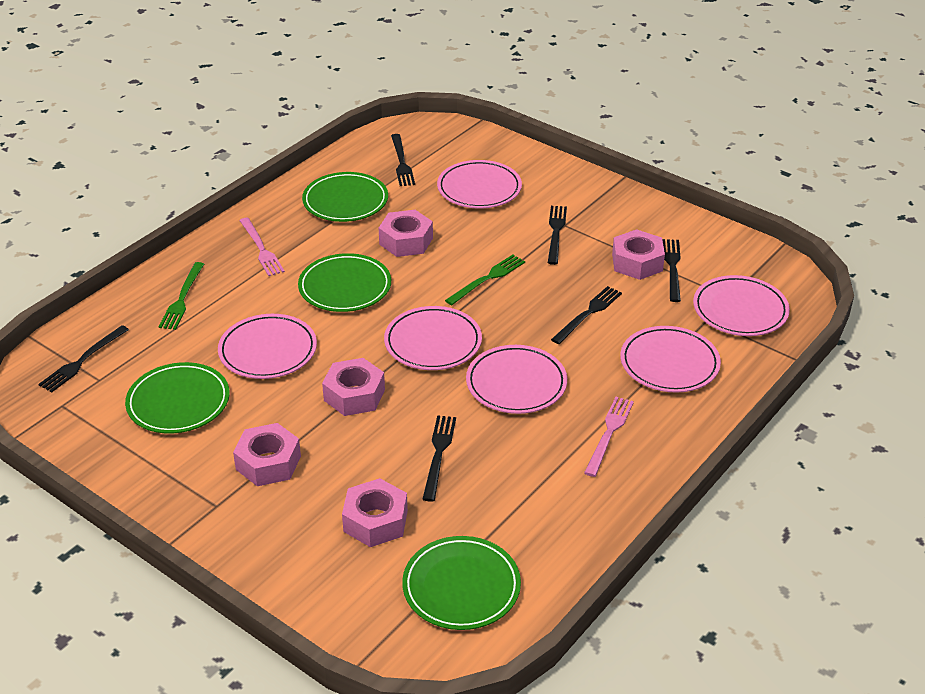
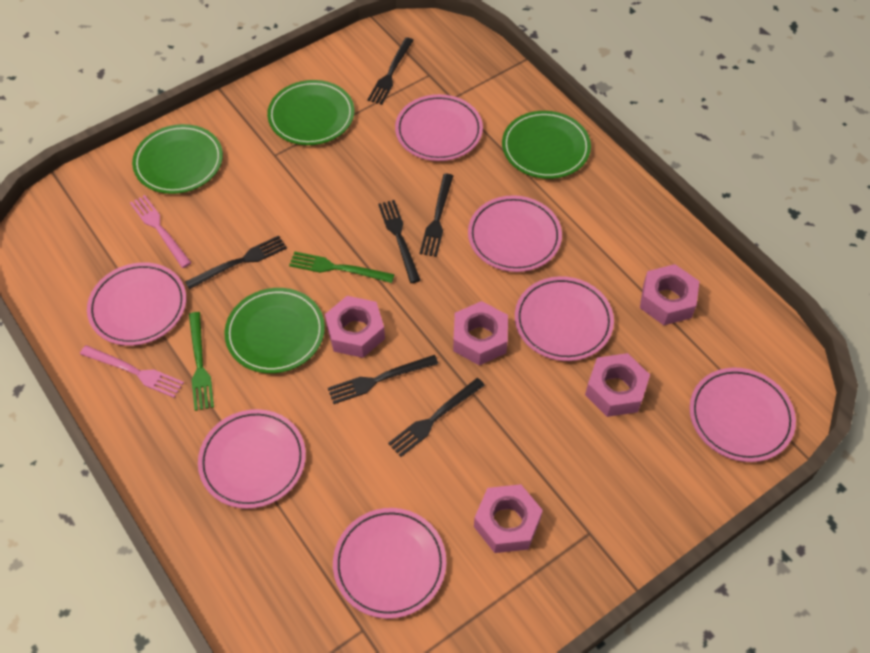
pink plate: [218,314,317,379] [384,306,482,370] [437,160,522,209] [466,345,567,414] [620,326,721,393] [693,275,790,336] = 6 -> [87,262,186,346] [198,409,306,509] [333,508,446,619] [395,94,483,161] [468,195,562,272] [515,276,614,361] [689,367,796,462] = 7

